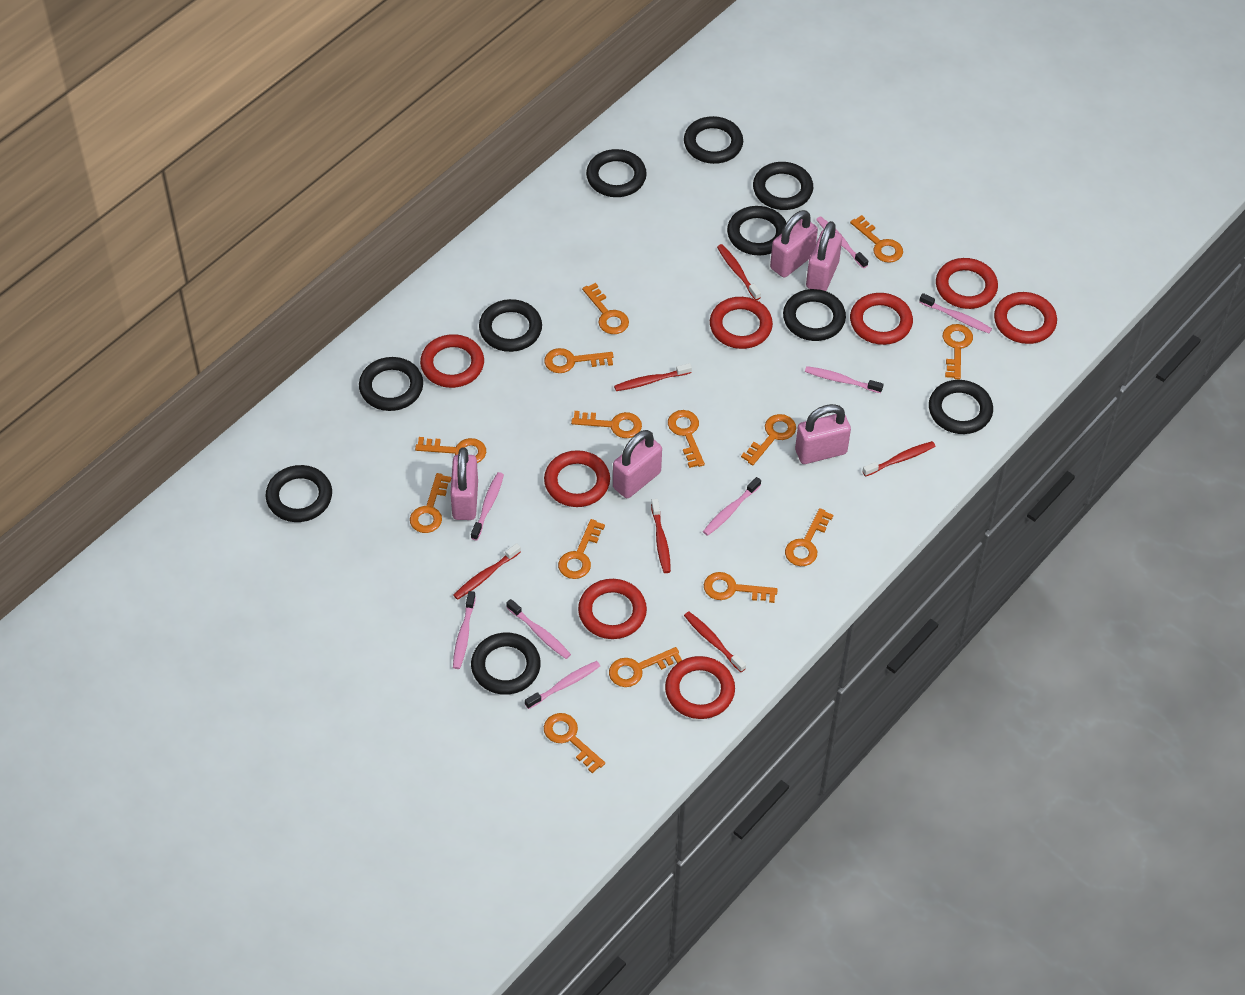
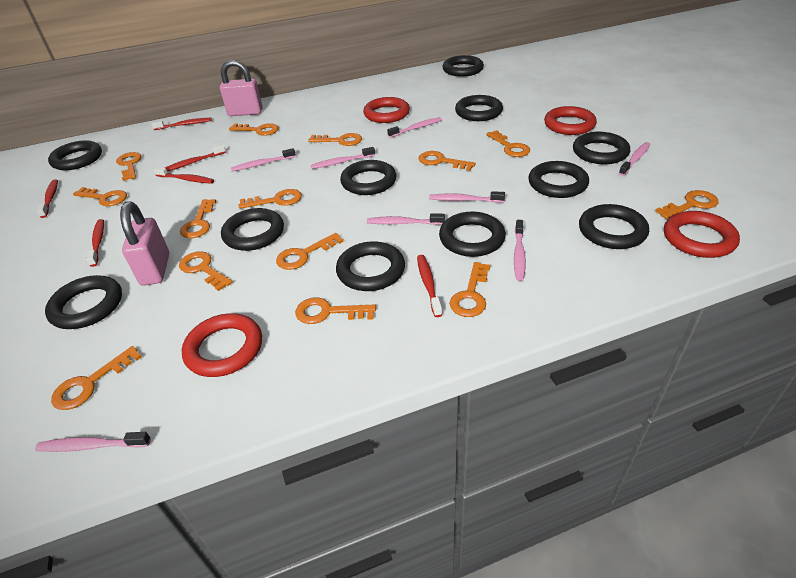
black ring: [265,465,332,522] [359,357,423,411] [471,633,541,695] [479,299,542,352] [586,149,647,197] [684,116,743,164] [727,206,786,256] [753,162,813,210] [783,289,846,341] [929,380,993,434] = 10 -> [45,275,122,329] [48,140,102,170] [221,208,284,251] [336,241,405,291] [340,160,396,195] [439,212,506,257] [443,55,484,77] [455,95,503,121] [528,161,589,198] [573,132,630,164] [579,204,649,249] = 11
pink padlock: [450,447,478,520] [613,430,662,498] [770,210,818,278] [795,404,851,464] [806,221,842,291] = 5 -> [120,201,169,285] [220,60,263,116] = 2
red ring: [420,334,484,388] [544,450,610,507] [578,579,647,639] [665,656,735,719] [710,297,773,349] [850,293,913,345] [936,258,998,309] [994,292,1057,344] = 8 -> [182,313,262,377] [363,97,410,123] [544,106,597,135] [664,211,740,258] = 4

